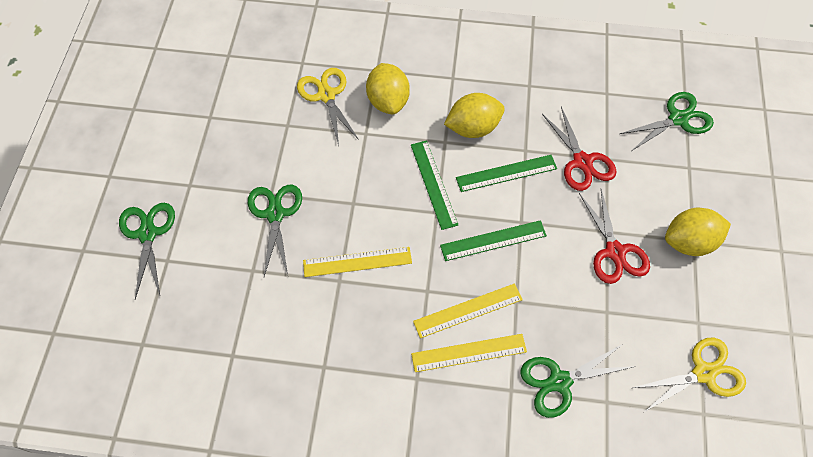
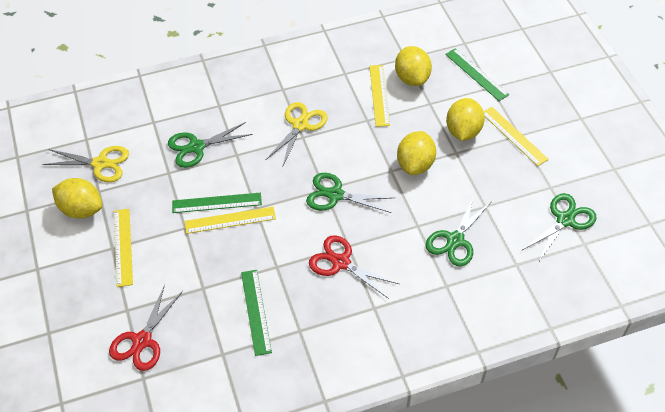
yellow lemon: [366,63,410,114] [444,93,505,138] [665,208,731,256] = 3 -> [52,178,102,219] [395,46,432,86] [397,131,436,175] [446,98,485,141] = 4
yellow ruler: [303,247,412,277] [411,334,527,372] [413,283,523,338] = 3 -> [114,209,133,287] [184,207,276,234] [369,65,390,127] [483,107,549,166] = 4

